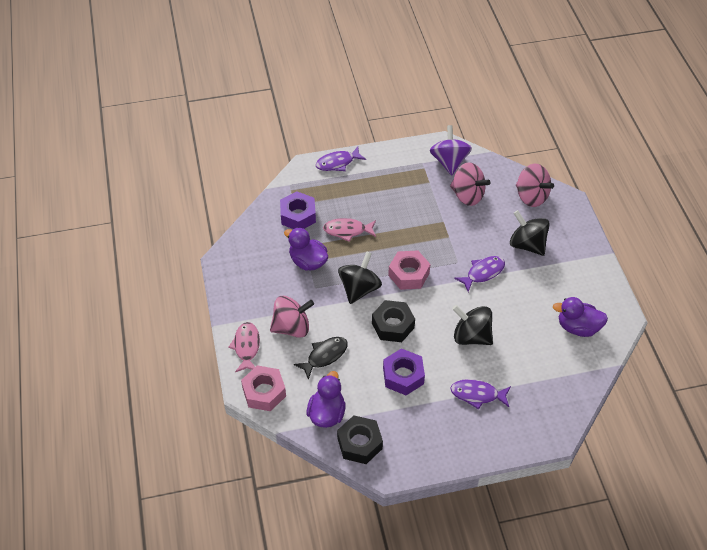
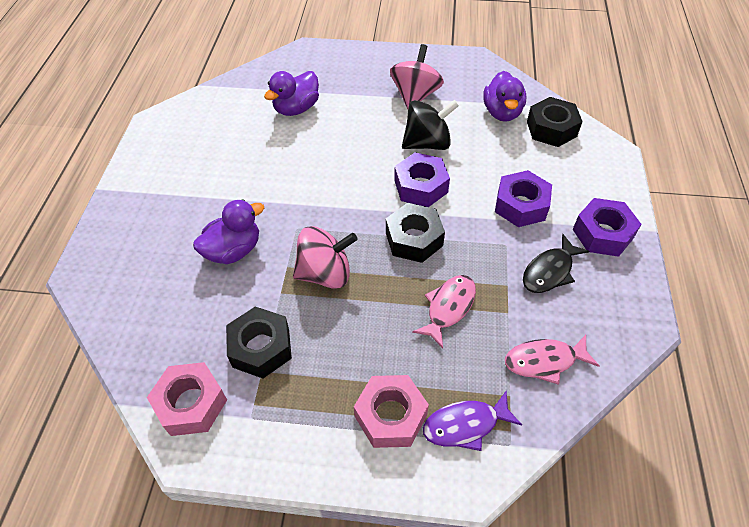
black nut: [337,415,383,464] [372,300,415,342] = 2 -> [226,307,292,378] [386,203,445,263] [527,97,583,147] = 3
black spinning top: [338,251,382,304] [452,305,493,345] [510,210,550,256] = 3 -> [402,100,459,150] = 1
pink spinning top: [270,296,314,338] [450,162,491,206] [516,164,554,207] = 3 -> [293,226,358,289] [390,44,444,109] = 2
purple fish: [316,147,366,171] [451,379,511,410] [454,256,505,292] = 3 -> [423,390,522,451] = 1
purple nut: [280,191,316,229] [383,348,425,395] = 2 -> [394,152,450,207] [495,170,552,227] [573,198,641,257] = 3
purple spinning top: [430,125,472,175] = 1 -> none = 0

